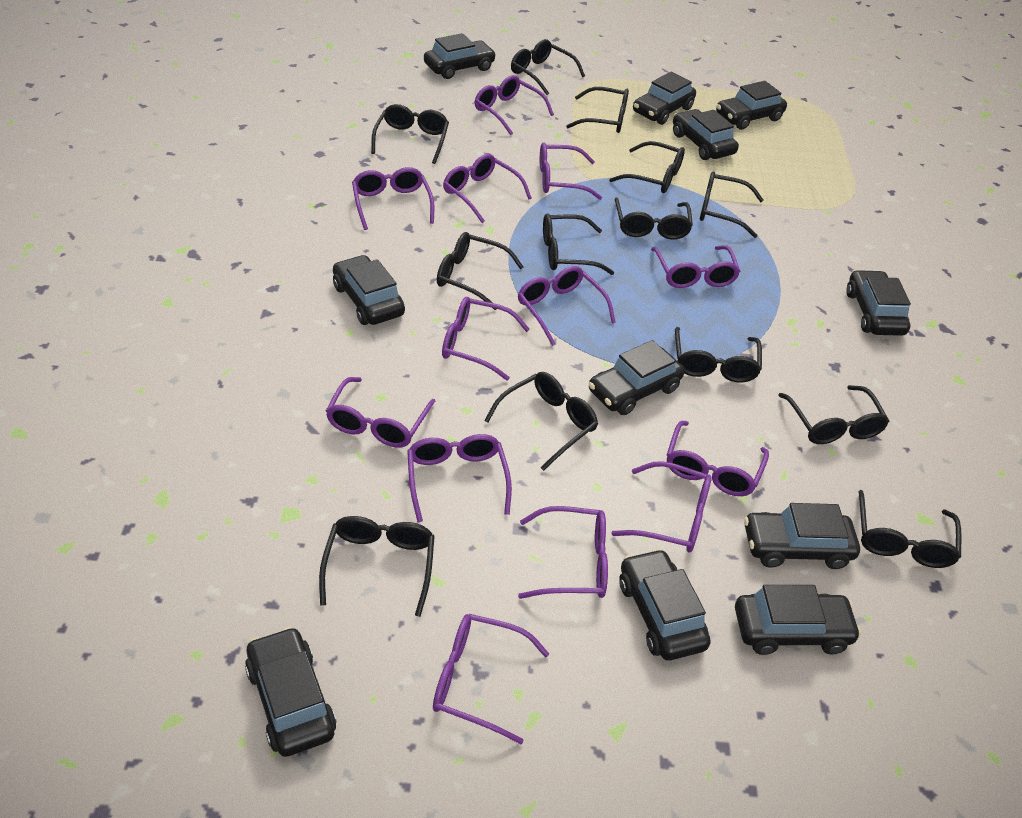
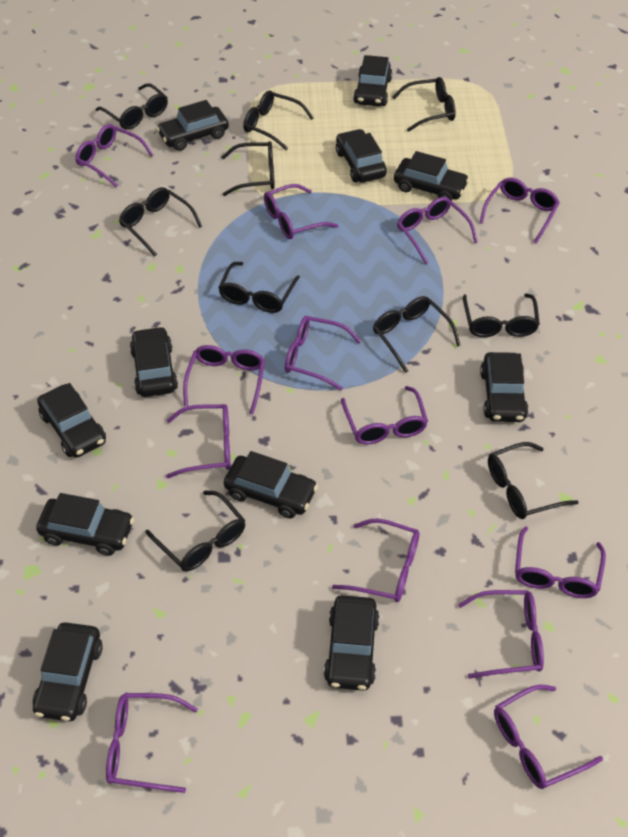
black glasses: [319,516,435,617] [371,104,449,164] [437,232,523,310] [484,372,598,471] [511,39,585,95] [543,213,614,275] [566,87,629,133] [609,141,685,193] [615,198,693,240] [675,327,762,383] [700,171,764,238] [778,385,889,444] [858,490,961,568] = 13 -> [95,83,168,130] [119,187,202,256] [145,491,246,571] [218,262,300,313] [221,141,275,196] [243,90,313,150] [373,296,461,373] [392,77,456,132] [463,293,540,337] [488,442,578,519] = 10

